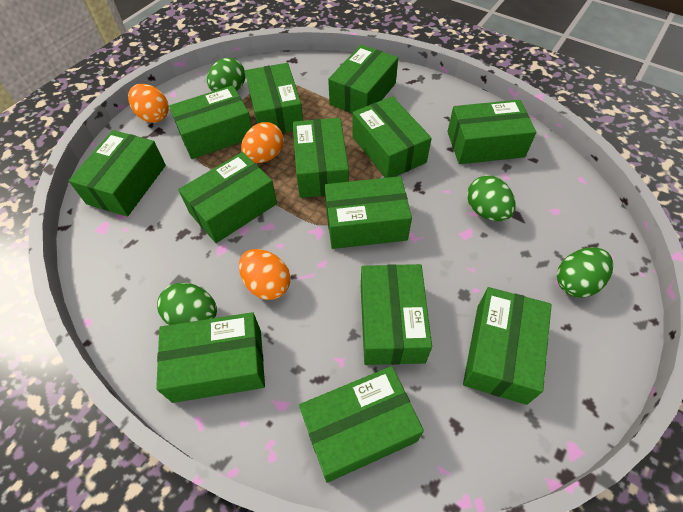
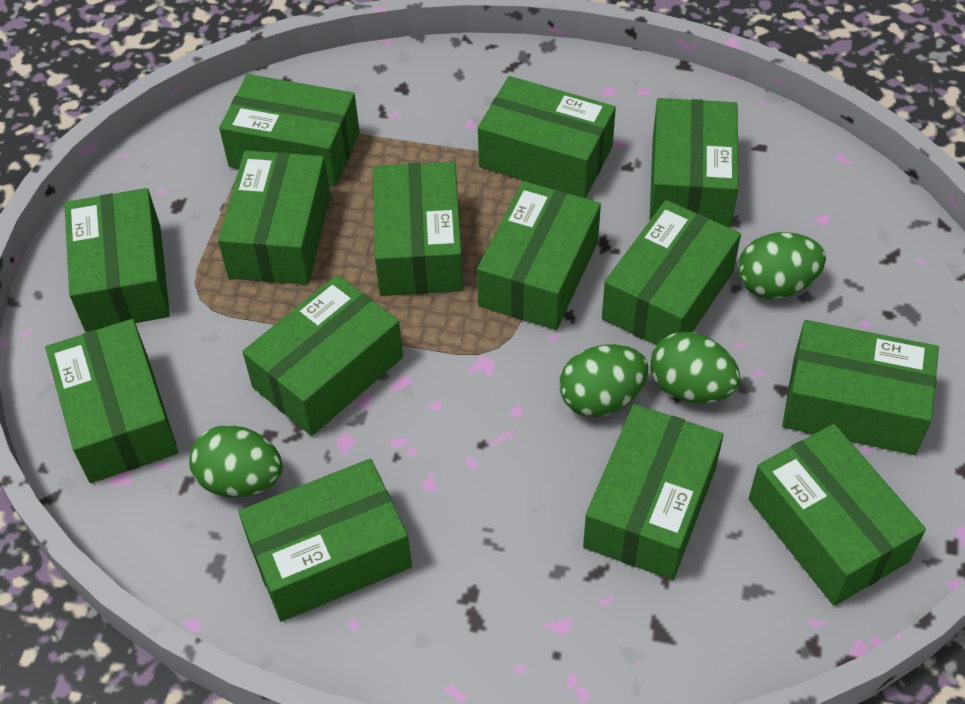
green box: [69,130,166,217] [156,312,265,403] [169,85,252,159] [178,152,277,243] [245,63,303,133] [293,118,349,198] [299,366,424,483] [324,176,412,249] [328,45,398,114] [352,96,432,178] [361,264,432,365] [447,100,536,164] [463,287,552,405] = 13 -> [45,319,178,483] [64,188,170,332] [218,150,330,285] [219,74,360,187] [238,459,412,622] [243,275,403,436] [373,161,463,296] [477,181,601,330] [478,76,616,198] [583,404,723,580] [602,200,741,345] [649,98,739,227] [748,424,926,606] [782,320,939,455] = 14
orange egg: [128,84,169,123] [239,249,290,300] [241,122,284,163] = 3 -> none = 0

